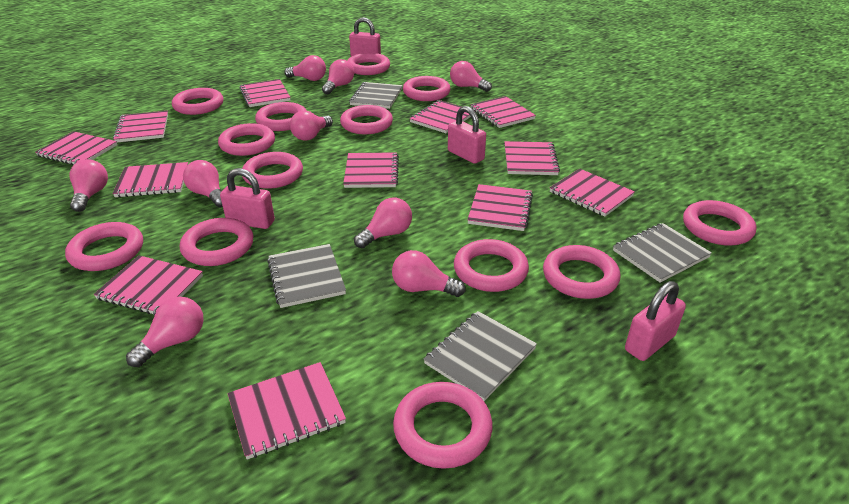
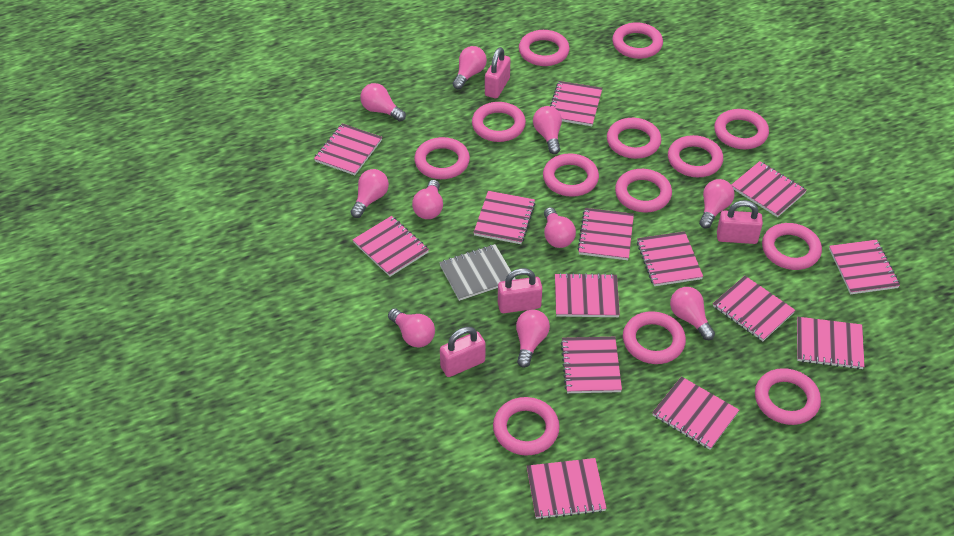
grey notebook: [267,244,346,308] [349,82,402,109] [424,311,537,401] [613,223,712,283] = 4 -> [439,244,516,301] = 1
pink light bulb: [69,159,108,212] [126,297,204,367] [183,160,223,207] [284,55,326,81] [290,110,333,141] [322,59,354,94] [354,198,412,248] [392,250,466,297] [450,61,492,92] = 9 -> [351,169,389,218] [360,83,406,121] [388,308,435,348] [412,180,443,219] [453,46,487,89] [516,309,550,368] [533,106,562,154] [544,207,576,248] [670,287,715,340] [699,179,734,229] = 10
pink notebook: [35,131,117,165] [93,255,203,315] [113,111,168,142] [113,162,188,198] [227,362,346,460] [240,79,291,107] [343,152,399,188] [409,100,475,133] [467,184,533,231] [471,96,536,128] [505,141,560,175] [550,168,635,217] = 12 -> [314,123,382,175] [352,216,429,277] [473,191,536,244] [527,458,607,519] [550,81,602,126] [555,273,620,317] [561,337,622,393] [577,208,634,260] [637,231,703,286] [652,376,739,450] [713,276,795,341] [731,161,807,217] [797,317,865,370] [829,240,900,294] = 14

